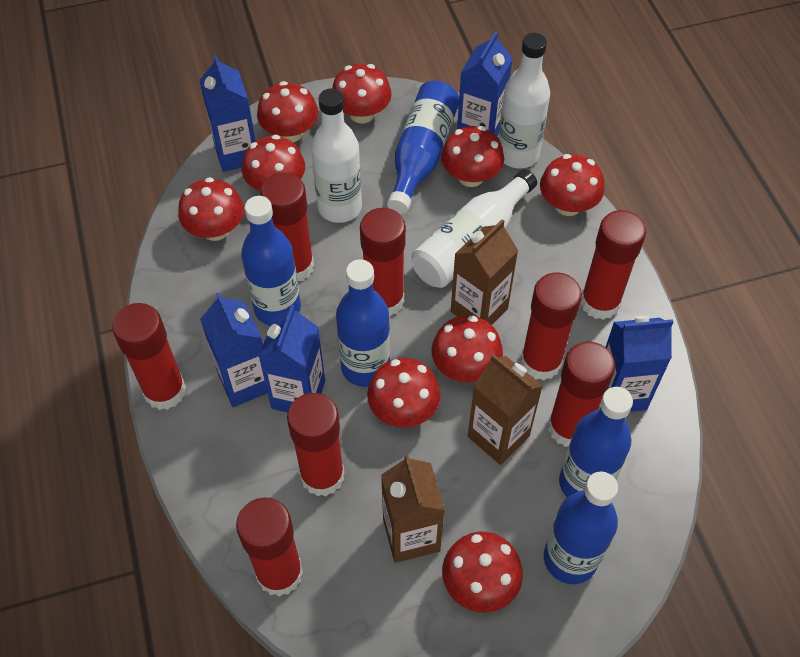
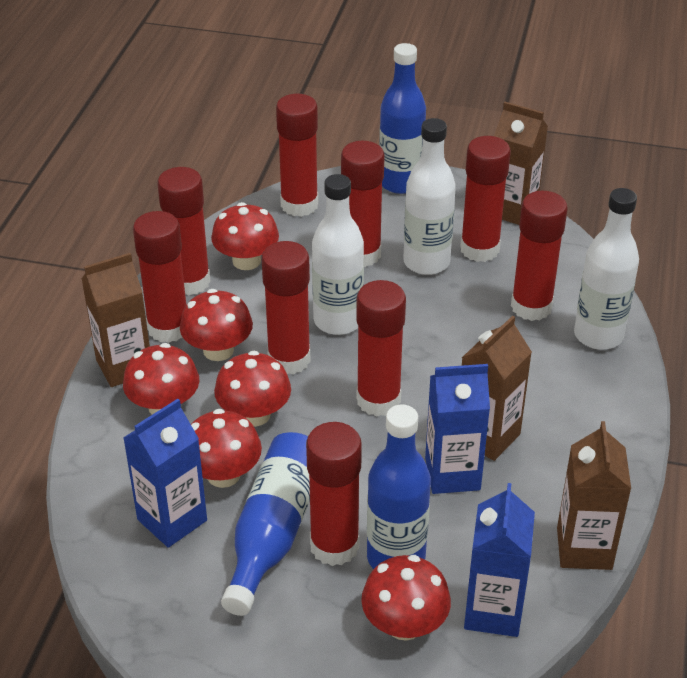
blue bottle: [241,196,301,325] [336,259,390,387] [387,81,459,214] [544,472,618,584] [559,387,633,497] = 5 -> [221,432,310,616] [367,404,431,569] [379,43,426,194] = 3
blue carton: [199,55,256,172] [200,292,268,407] [259,304,325,413] [457,32,513,137] [606,316,673,412] = 5 -> [123,399,207,548] [425,364,490,494] [464,483,535,637] = 3
brown carton: [381,454,445,563] [451,219,518,325] [468,354,543,465] = 3 -> [81,253,150,387] [462,316,532,461] [494,102,548,225] [557,421,631,570] = 4
red glue stick: [112,303,186,410] [236,497,303,597] [260,173,314,281] [287,393,344,496] [360,208,406,317] [520,272,582,381] [548,341,615,447] [580,210,646,320] = 8 -> [133,211,186,343] [157,167,211,295] [261,241,311,374] [276,94,318,217] [306,422,362,566] [341,141,385,267] [356,280,406,416] [460,136,511,262] [511,191,568,321] = 9
red mushroom: [178,177,244,241] [242,135,305,191] [257,81,318,142] [332,64,392,123] [367,358,441,428] [432,316,503,383] [441,126,504,187] [442,532,523,613] [540,154,605,216] = 9 -> [123,343,199,414] [180,289,253,361] [191,409,262,488] [211,202,279,270] [214,351,291,427] [361,555,451,641] = 6

